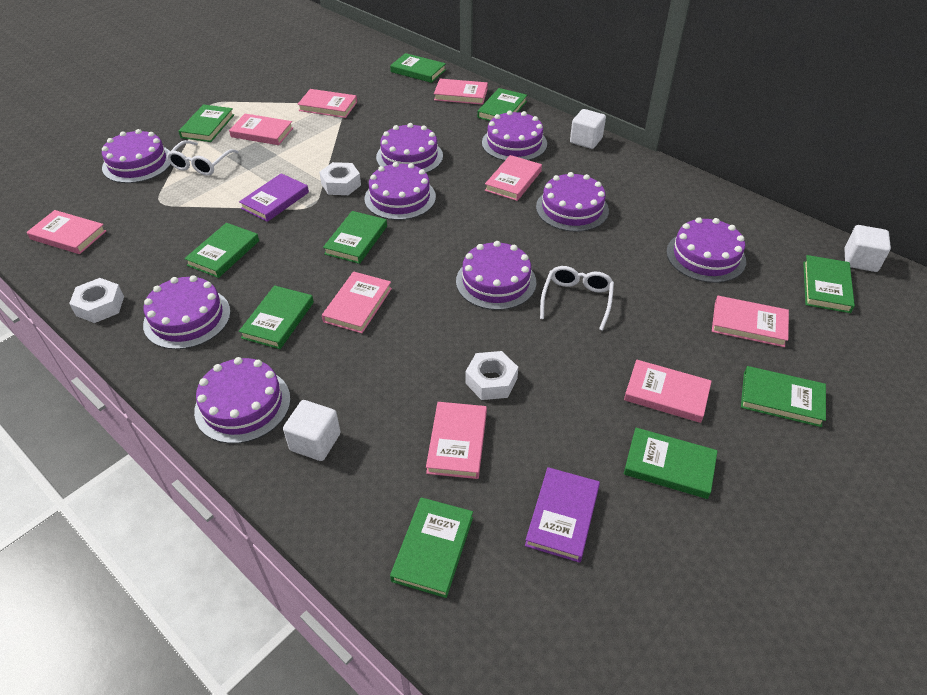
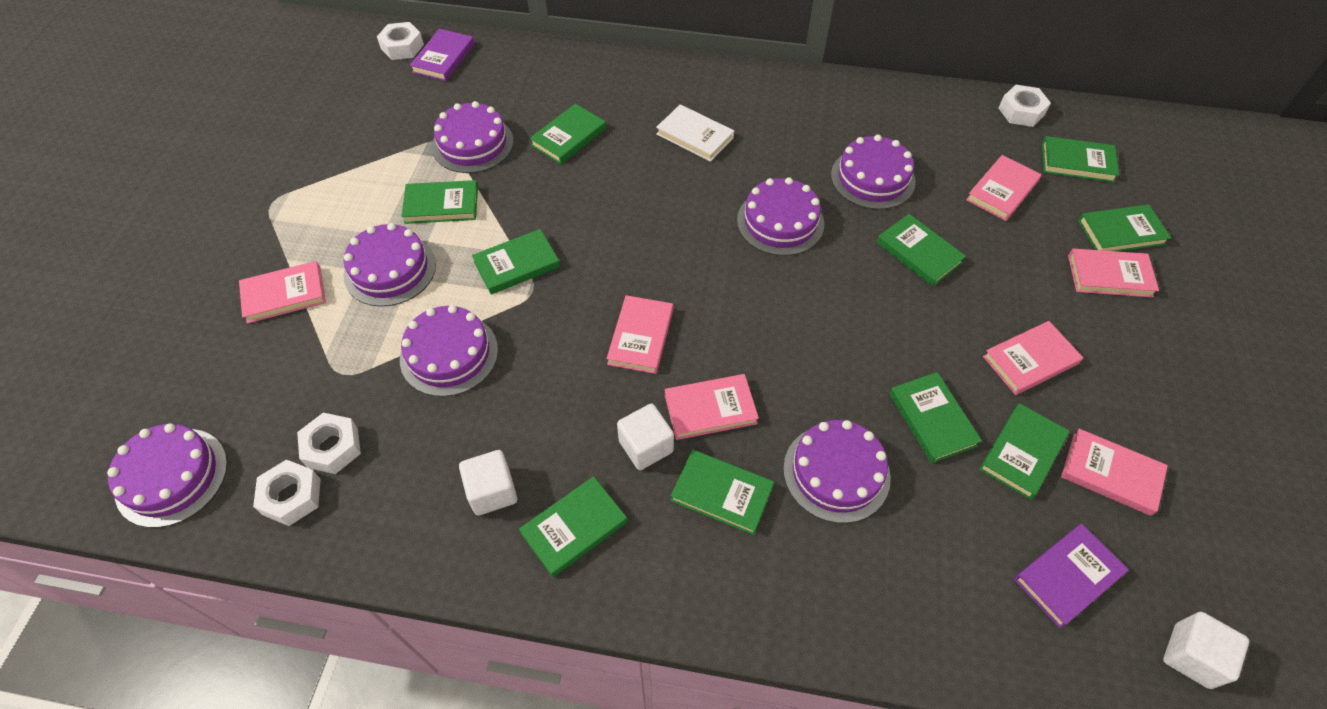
pink book: [27,210,106,254] [229,114,293,145] [297,89,357,118] [322,272,392,333] [426,402,487,479] [434,79,488,105] [485,155,542,201] [624,360,712,423] [712,296,789,347] = 9 -> [239,261,326,324] [607,295,673,374] [665,374,759,440] [966,155,1042,221] [983,321,1083,395] [1061,429,1168,516] [1068,248,1159,298] = 7
purple cake: [102,129,171,183] [143,275,231,349] [194,357,291,444] [364,162,436,220] [376,123,443,173] [456,241,536,310] [482,110,547,161] [536,172,609,232] [666,217,746,283] = 9 -> [107,423,227,528] [343,223,436,307] [400,305,498,397] [432,101,513,173] [737,177,824,256] [783,420,891,523] [831,135,916,210] = 7
white book: none = 0 -> [656,104,734,162] = 1
white glasses: [166,140,238,175] [540,266,614,331] = 2 -> none = 0
white nut: [69,278,124,323] [319,162,361,195] [465,351,518,400] = 3 -> [253,459,321,526] [297,413,361,474] [377,22,424,60] [998,85,1051,127] = 4

